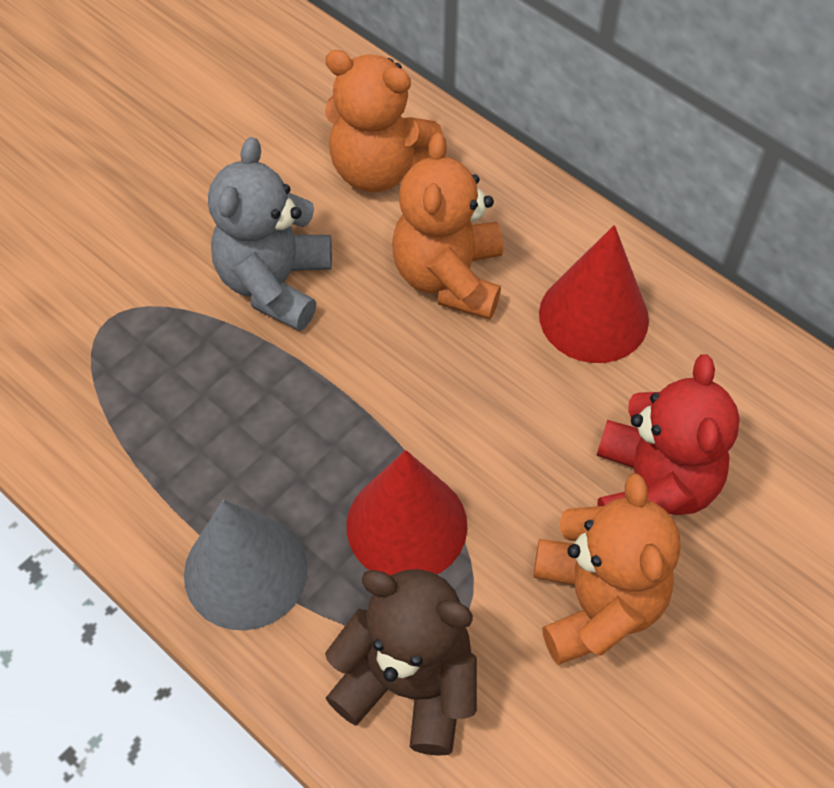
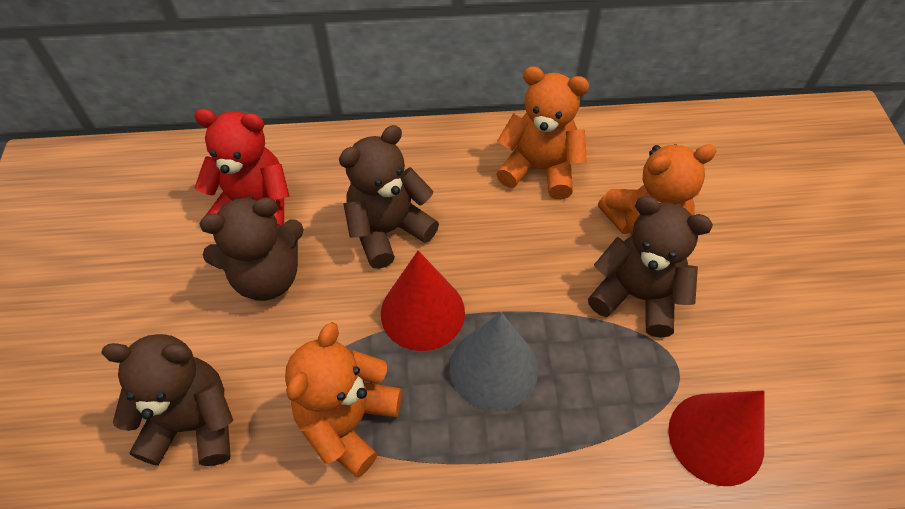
brown teddy bear: [325,569,477,756] = 1 -> [101,334,233,466] [199,197,304,301] [339,125,439,269] [588,196,713,338] = 4
grey teddy bear: [208,137,332,331] = 1 -> none = 0

